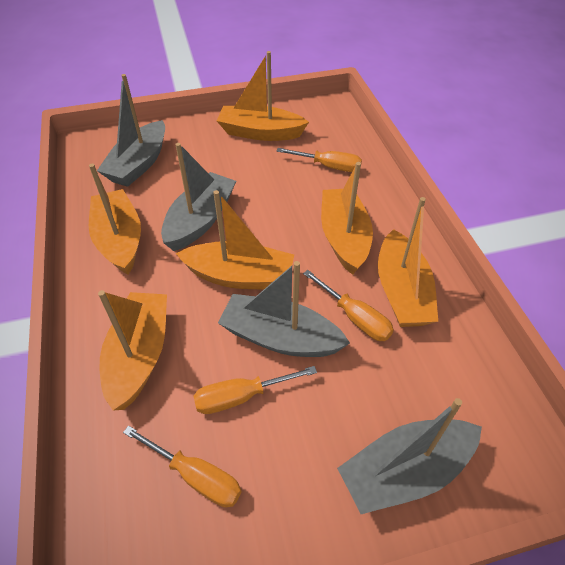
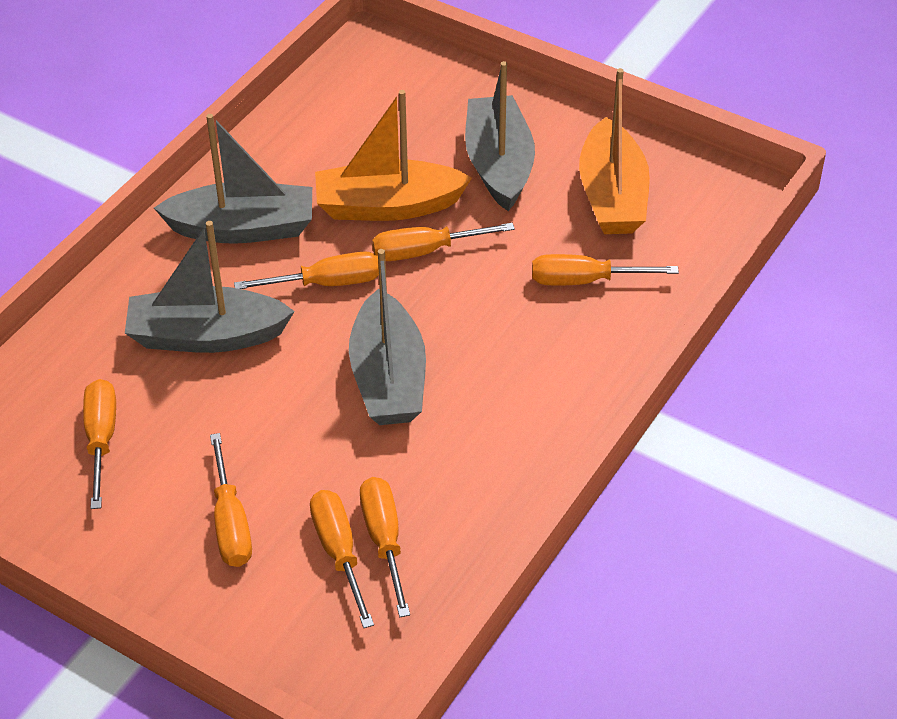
orange boat: [89,164,141,275] [98,290,167,411] [176,190,294,289] [217,51,309,141] [321,162,373,275] [378,197,438,327] = 6 -> [315,90,472,221] [579,68,650,234] = 2
orange screwdriver: [123,425,242,507] [193,366,317,414] [276,148,362,172] [303,270,394,341] = 4 -> [83,379,116,509] [210,433,252,567] [234,251,379,289] [310,490,374,628] [360,477,410,617] [372,223,515,261] [532,254,679,285] = 7

